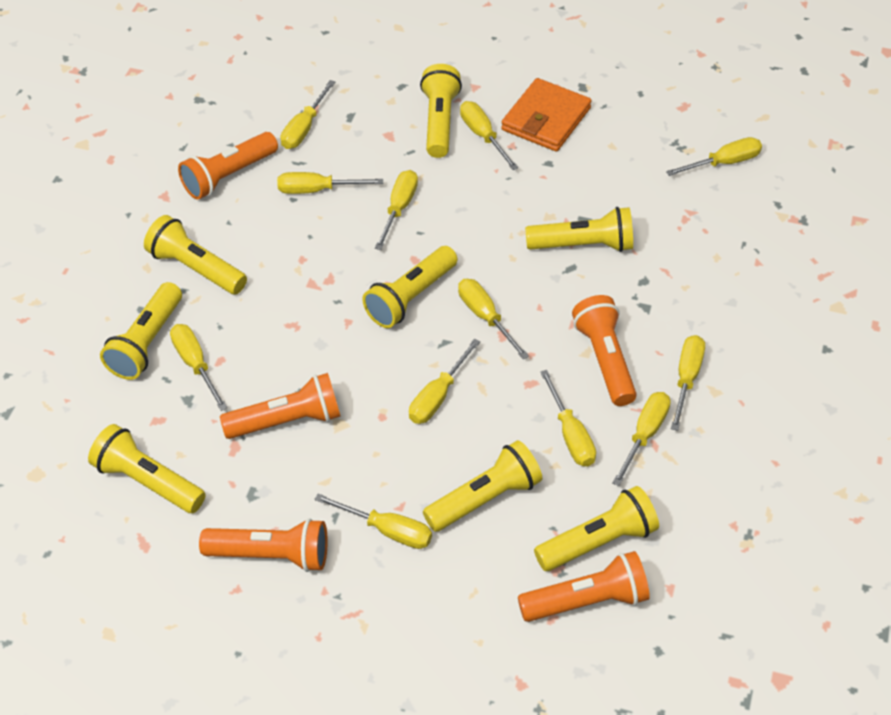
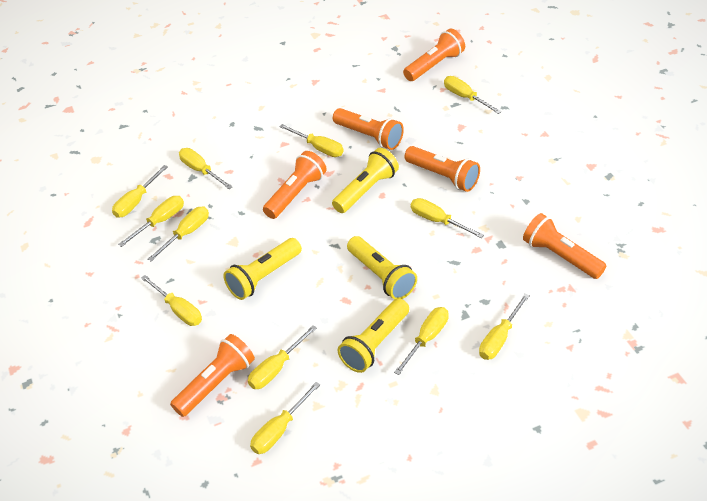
orange flashlight: [178,132,278,200] [199,518,328,572] [220,373,341,439] [518,551,650,622] [572,295,637,406] = 5 -> [170,334,255,417] [263,151,327,219] [333,108,404,150] [403,29,465,81] [404,146,480,192] [523,213,607,279] = 6
orange wallet: [501,78,592,151] = 1 -> none = 0
yellow flashlight: [88,424,206,513] [100,282,182,380] [144,215,247,294] [362,246,457,328] [420,64,462,158] [423,440,542,532] [525,207,633,252] [534,486,659,571] = 8 -> [223,238,302,300] [332,148,399,213] [337,298,409,373] [347,236,417,299] = 4

